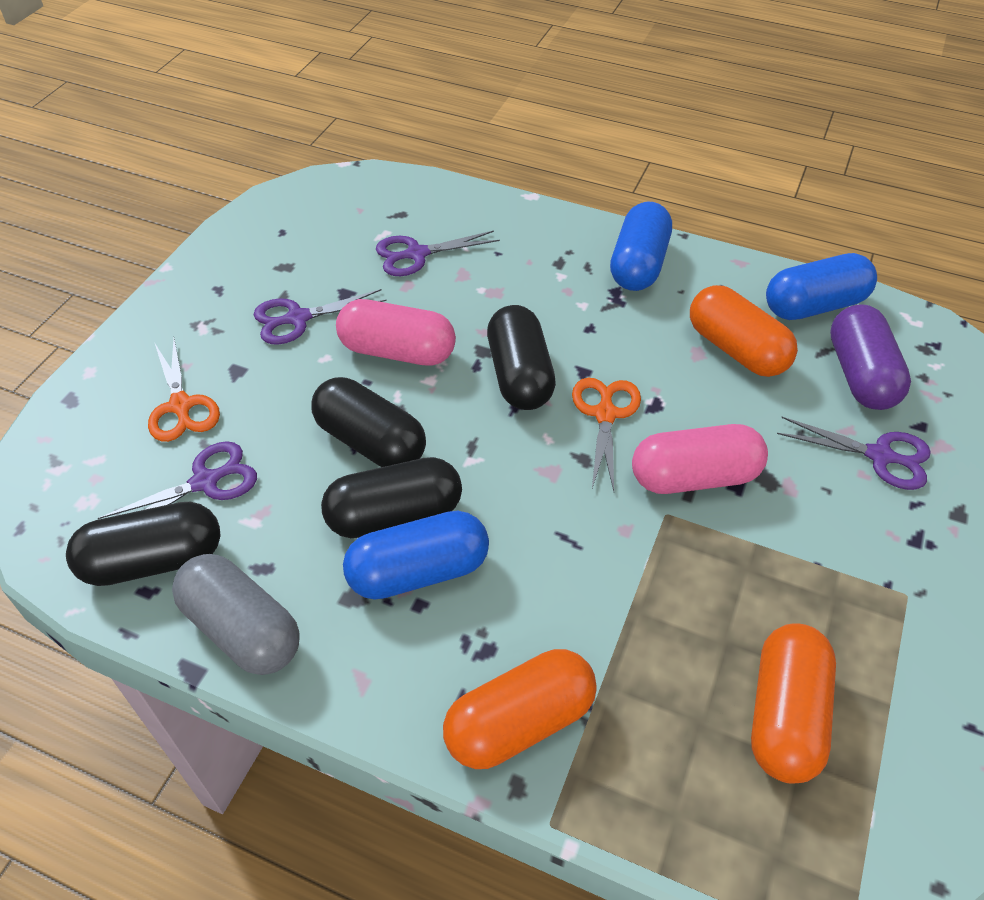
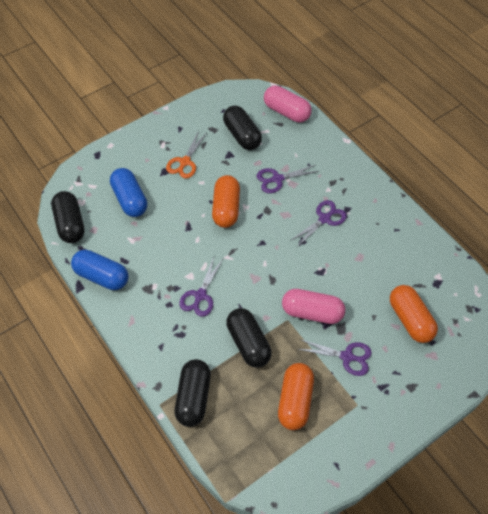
blue capsule: [343,511,489,600] [610,202,672,291] [766,253,877,320] = 3 -> [71,250,128,290] [110,168,147,217] = 2
grey capsule: [172,554,300,675] = 1 -> none = 0
orange scissors: [148,339,220,442] [572,378,641,491] = 2 -> [166,131,206,178] = 1
purple capsule: [830,304,911,410] = 1 -> none = 0

